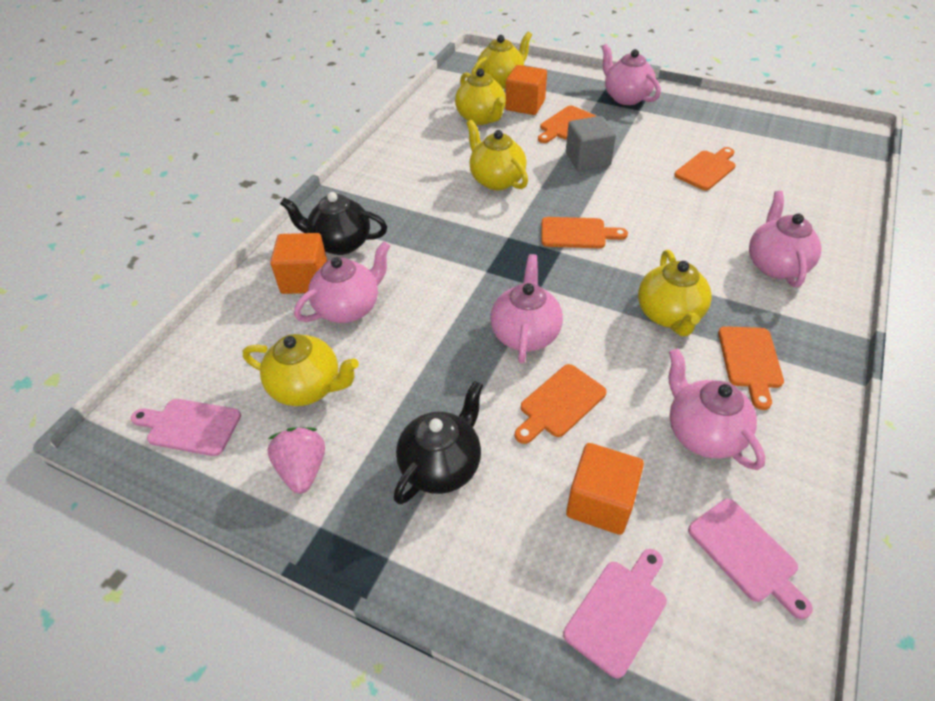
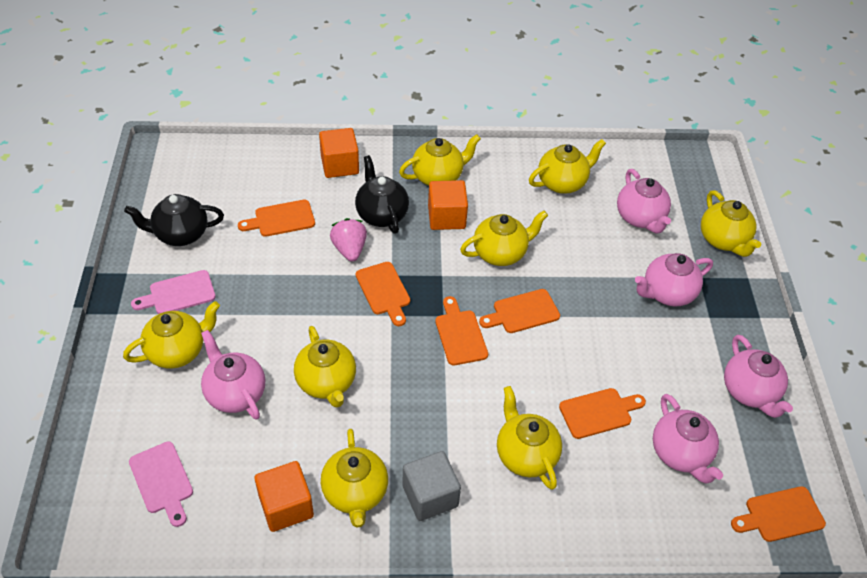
orange cutting board: [515,364,606,444] [538,105,596,143] [542,217,628,248] [674,147,736,190] [718,326,784,410] = 5 -> [238,200,315,237] [356,262,410,326] [435,296,488,366] [479,289,560,333] [559,388,646,439] [731,486,826,542] = 6
pink cutting board: [131,399,241,456] [563,549,667,679] [688,499,813,619] = 3 -> [129,442,193,527] [131,270,216,314] = 2
yellow teapot: [243,334,359,406] [455,68,506,125] [466,120,528,190] [471,31,532,89] [638,250,712,336] = 5 -> [123,301,220,369] [294,326,356,408] [321,429,388,528] [399,134,481,186] [460,211,548,266] [497,386,562,490] [529,139,606,194] [701,190,761,257] = 8

